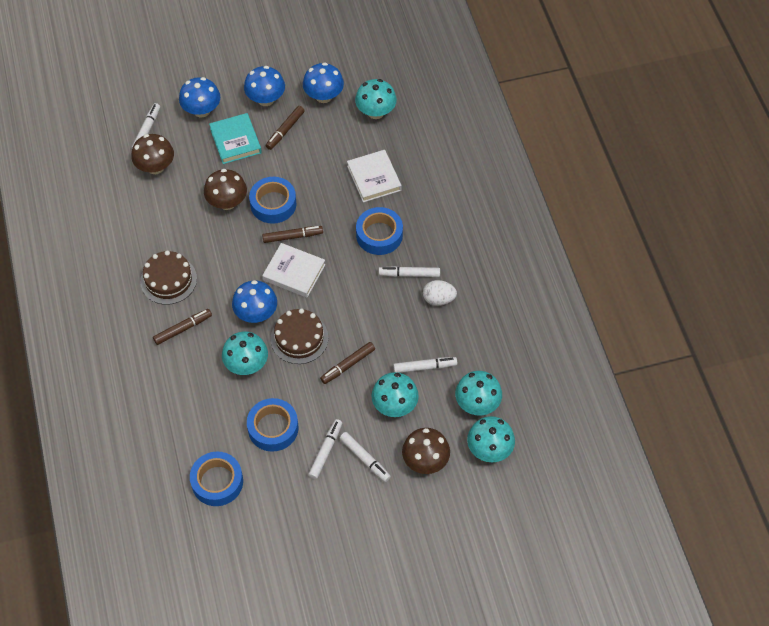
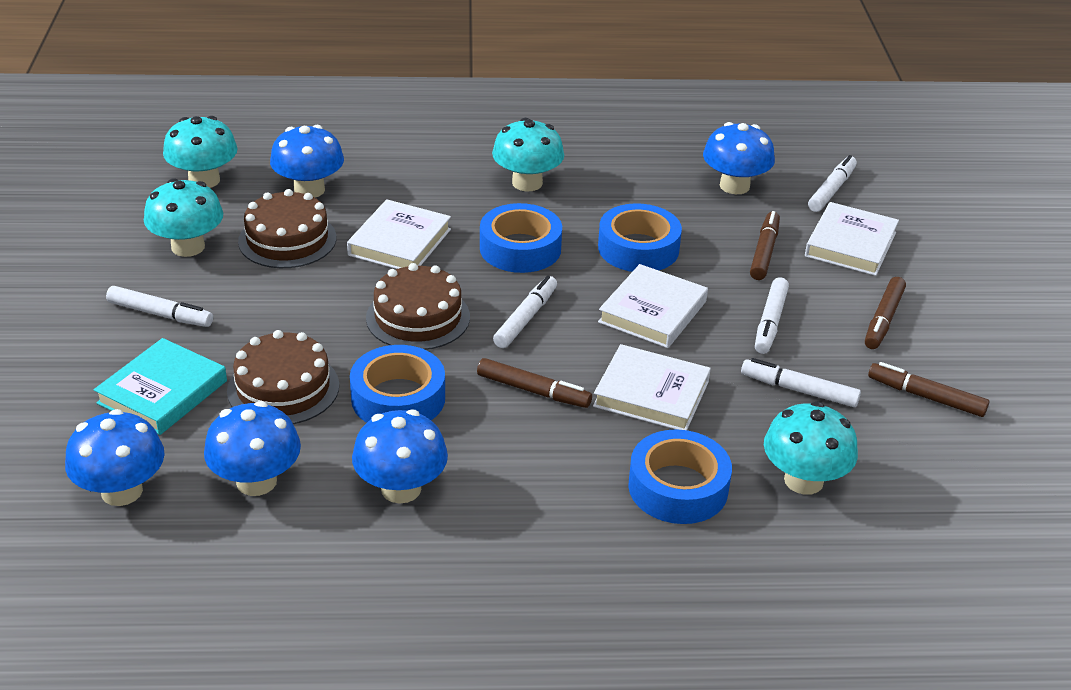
blue mushroom: [179,77,220,118] [232,280,277,323] [244,66,285,106] [303,62,344,103] = 4 -> [65,409,165,506] [204,401,301,496] [270,125,344,198] [352,409,448,504] [703,122,775,194] = 5
brown cake: [140,250,197,305] [270,309,328,364] = 2 -> [227,330,339,424] [238,189,336,268] [366,263,470,350] = 3
brown mushroom: [131,134,174,174] [204,169,247,210] [402,428,450,474] = 3 -> none = 0
turquoise mushroom: [222,331,268,375] [355,79,397,119] [371,372,419,417] [455,371,502,415] [467,416,515,462] = 5 -> [144,178,223,257] [163,116,238,188] [492,118,564,191] [764,401,858,495] = 4
white book: [262,243,326,298] [347,150,402,202] = 2 -> [347,199,451,269] [593,344,711,430] [598,264,708,348] [805,202,899,276] = 4
white egg: [423,280,457,306] = 1 -> none = 0

